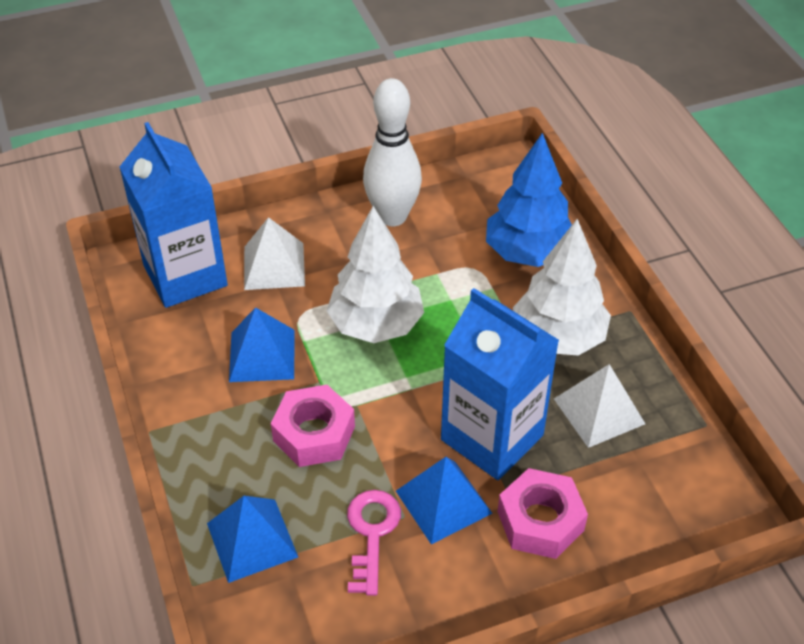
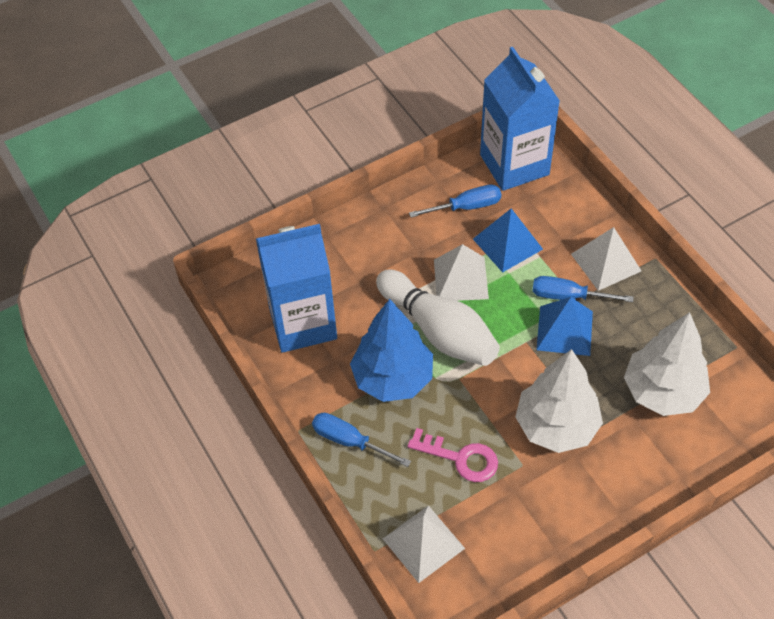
blue pyramid: [207,496,298,583] [229,307,295,382] [396,457,492,545] = 3 -> [473,208,543,273] [536,297,593,356] = 2
blue screwdriver: none = 0 -> [312,413,411,467] [409,185,501,218] [532,276,634,302] = 3
pink nut: [271,385,355,467] [498,468,588,559] = 2 -> none = 0
white pyramid: [244,217,305,290] [554,364,645,448] = 2 -> [383,505,465,583] [434,244,489,301] [571,227,641,291] = 3

